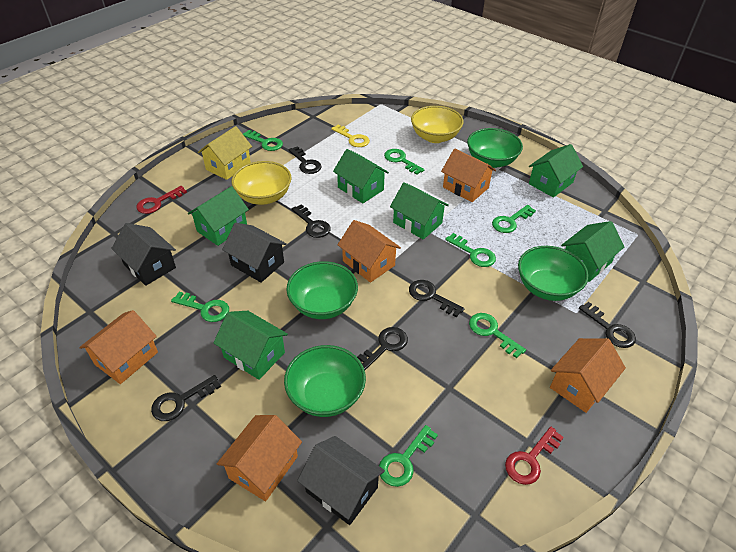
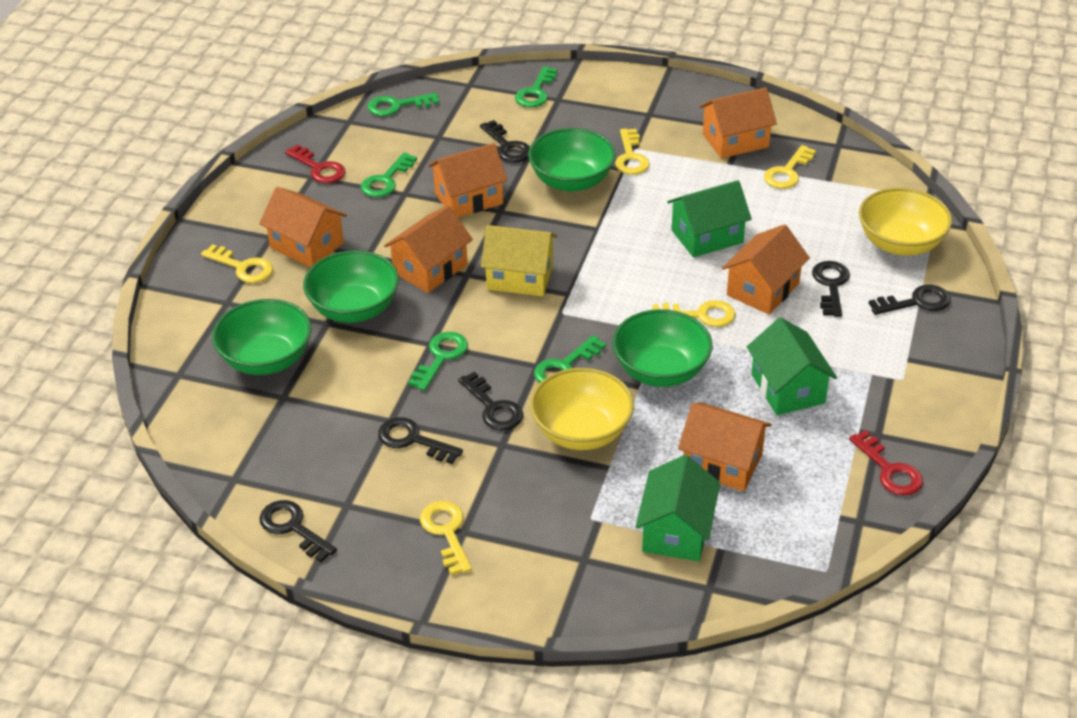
black house: [111,223,176,286] [222,223,287,283] [297,436,385,525] = 3 -> none = 0
green house: [188,186,249,246] [214,311,288,380] [333,149,389,203] [390,182,449,240] [529,144,583,198] [561,221,624,282] = 6 -> [635,455,720,561] [667,180,752,257] [747,317,837,415] = 3
green key: [171,292,229,322] [243,130,283,151] [379,425,438,487] [384,149,424,175] [445,233,496,267] [469,313,526,358] [492,205,536,233] = 7 -> [361,152,417,198] [368,93,439,116] [408,332,468,391] [515,66,557,107] [534,335,606,383] = 5
orange house: [79,310,158,384] [217,415,302,501] [338,220,401,283] [441,148,496,202] [550,338,626,413] = 5 -> [259,187,347,267] [384,205,473,293] [428,143,508,217] [678,403,771,491] [699,87,777,158] [722,224,810,314] = 6
yellow key: [331,124,370,147] = 1 -> [201,244,273,283] [420,501,472,575] [615,129,650,175] [652,300,736,327] [764,145,816,189] = 5

